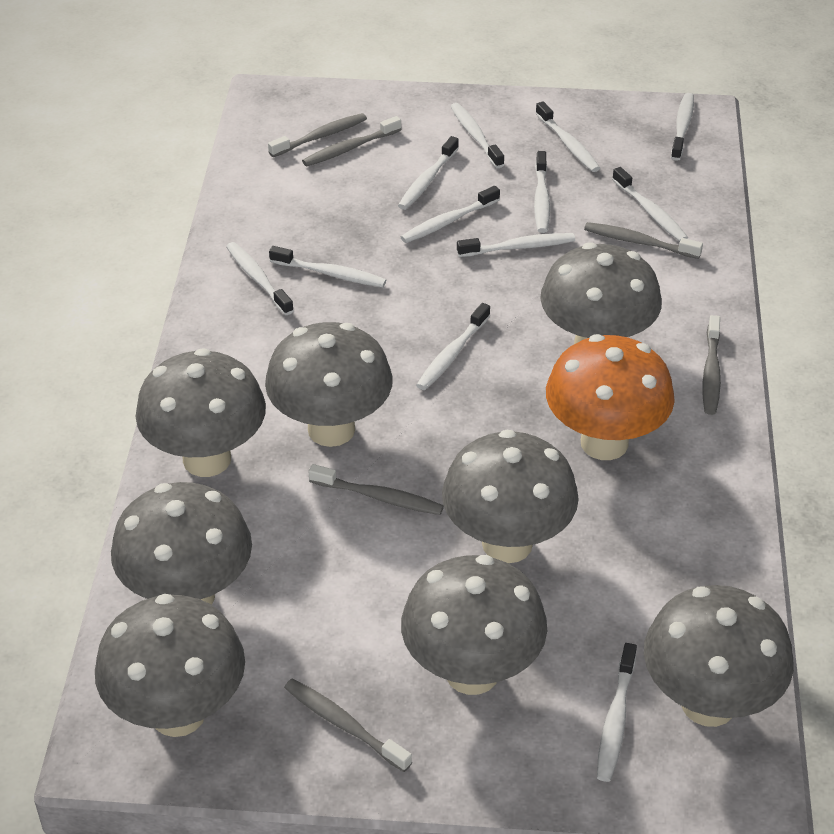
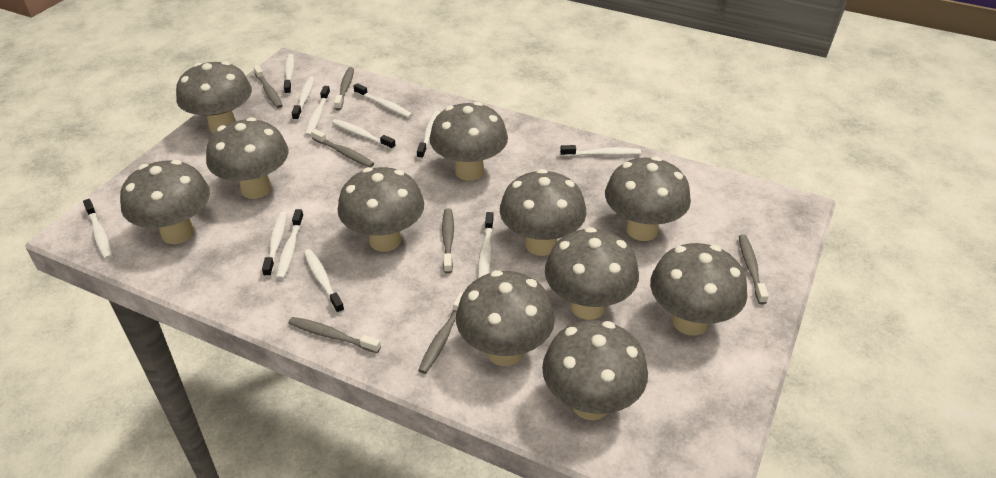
grey mushroom: [95,594,245,737] [111,482,252,605] [136,348,266,477] [265,322,393,447] [401,555,547,695] [442,430,579,563] [540,242,662,344] [644,585,794,727] = 8 -> [120,160,210,244] [176,61,252,134] [206,117,288,199] [337,167,424,252] [429,102,508,181] [456,270,555,366] [500,169,586,256] [542,320,648,420] [545,227,639,320] [605,156,691,241] [650,243,748,336] = 11
grey toothbrush: [268,113,367,157] [284,679,412,772] [302,116,402,166] [308,464,444,515] [584,222,703,259] [703,315,721,415] = 6 -> [253,65,283,108] [288,317,381,353] [311,129,374,167] [334,67,354,110] [418,292,463,374] [442,208,454,274] [739,235,769,304] = 7
orange mushroom: [546,334,675,460] = 1 -> none = 0

